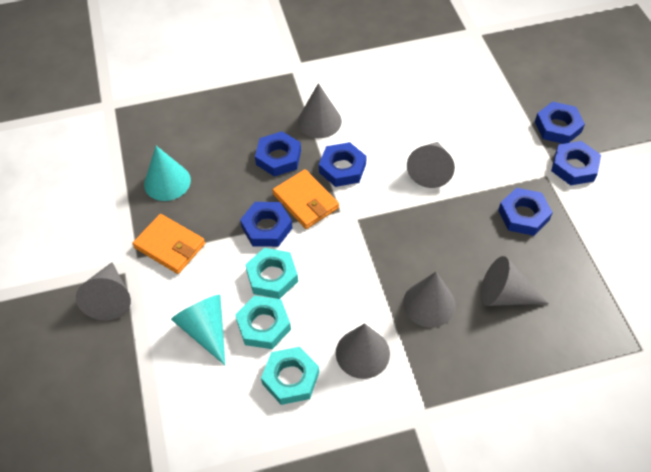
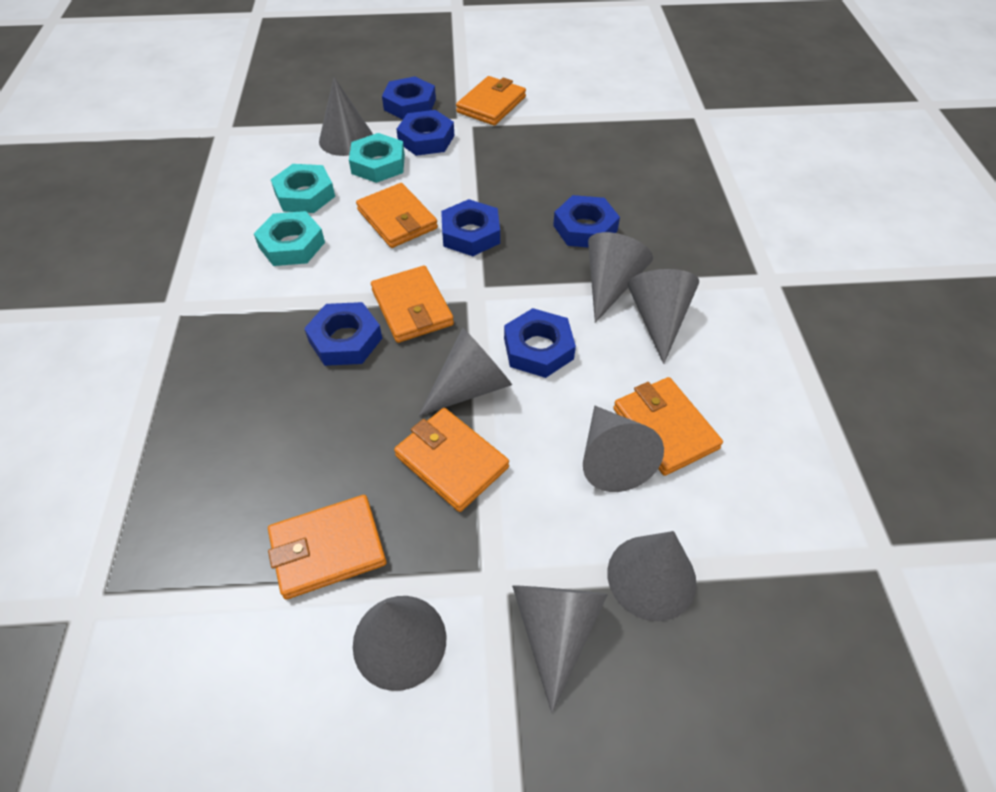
grey cone: [76,262,131,320] [298,83,342,138] [336,323,390,379] [403,272,456,327] [407,142,455,188] [480,256,549,306] = 6 -> [319,77,373,156] [353,596,446,691] [418,327,512,416] [512,585,608,713] [583,406,664,492] [588,232,653,323] [607,531,697,621] [628,269,699,364] = 8
orange wallet: [132,214,205,274] [272,169,339,229] = 2 -> [268,495,386,599] [356,183,438,248] [371,266,454,343] [394,408,509,512] [456,76,526,126] [613,377,723,476] = 6
turquoise cone: [144,146,191,201] [171,295,225,365] = 2 -> none = 0

